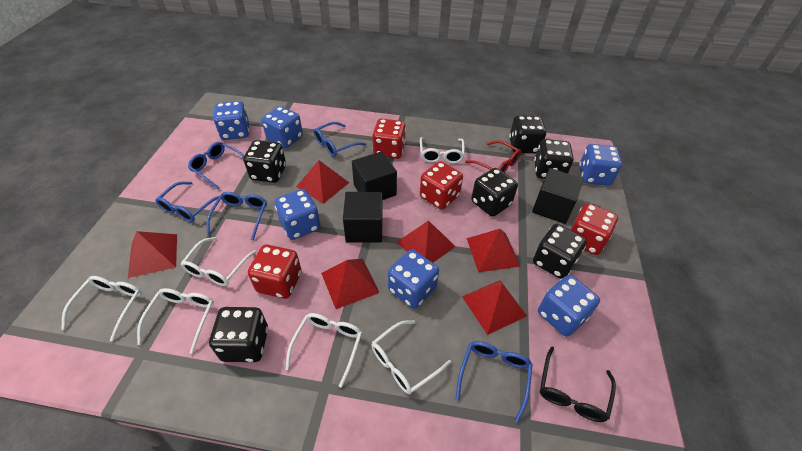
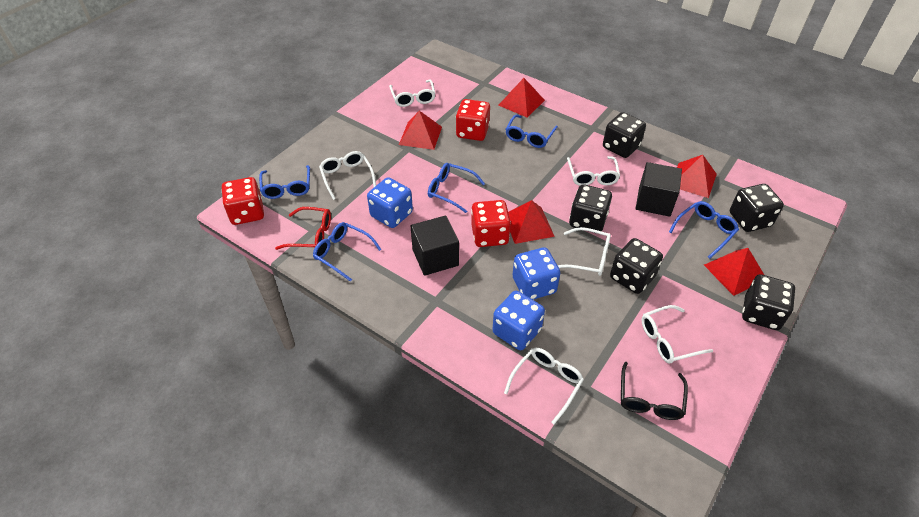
black cube: [343,192,383,243] [352,151,397,200] [532,168,584,224] = 3 -> [411,216,459,276] [636,162,682,217] = 2
black dice: [209,307,268,362] [243,140,286,183] [471,168,518,217] [509,116,546,153] [533,224,587,279] [534,139,574,179] = 6 -> [569,184,612,233] [603,112,646,158] [610,238,663,294] [730,184,784,232] [742,274,795,330] = 5
blue dice: [213,101,249,140] [261,106,303,148] [274,189,320,240] [388,249,439,309] [538,275,600,337] [579,144,622,186] = 6 -> [367,177,413,228] [492,291,545,350] [513,247,560,300] = 3
red dice: [248,244,302,299] [373,118,406,159] [420,161,463,210] [571,203,618,255] = 4 -> [221,177,264,225] [456,99,490,141] [471,200,511,247] = 3
red pyramid: [128,231,177,278] [296,160,349,204] [321,259,380,309] [397,220,456,262] [462,280,527,335] [466,229,520,272] = 6 -> [399,111,442,150] [498,78,545,117] [508,200,555,244] [677,155,717,198] [704,248,764,296] = 5

